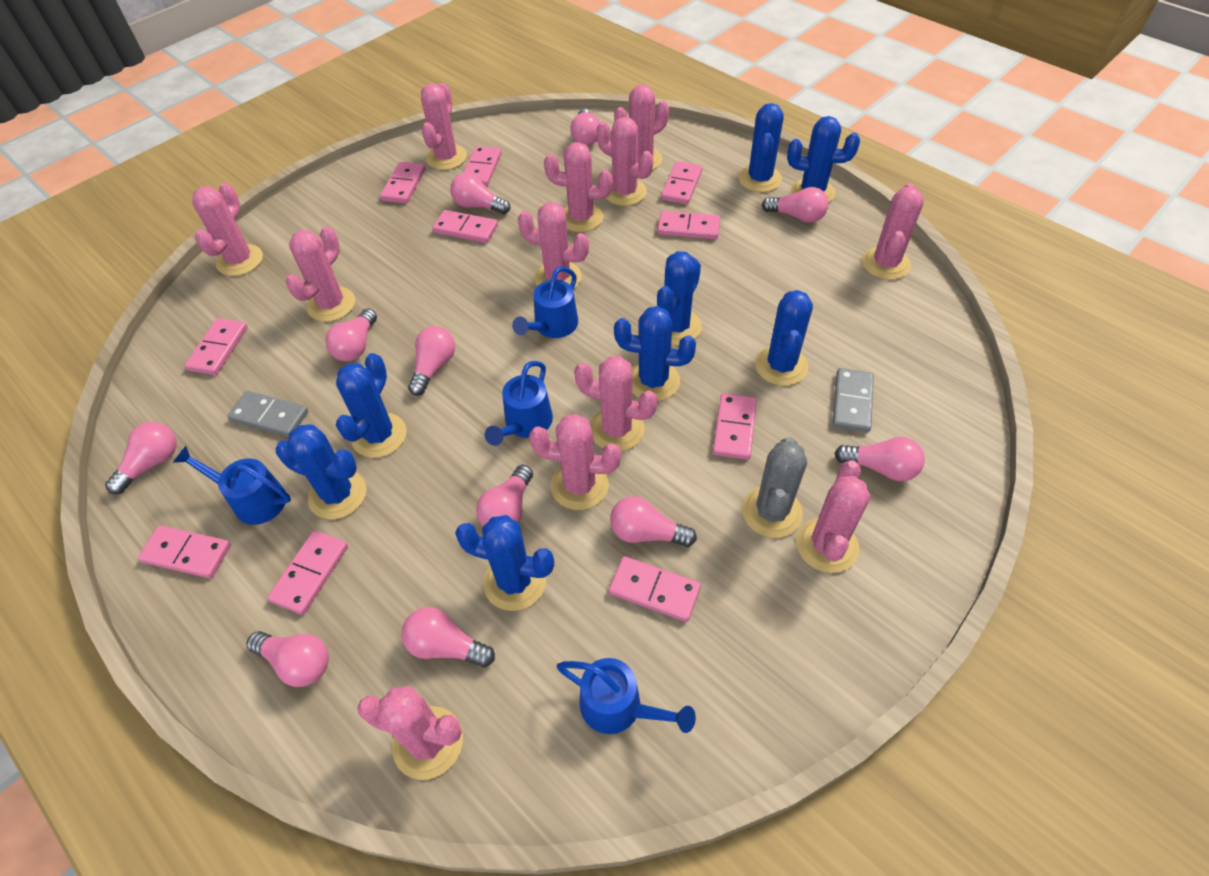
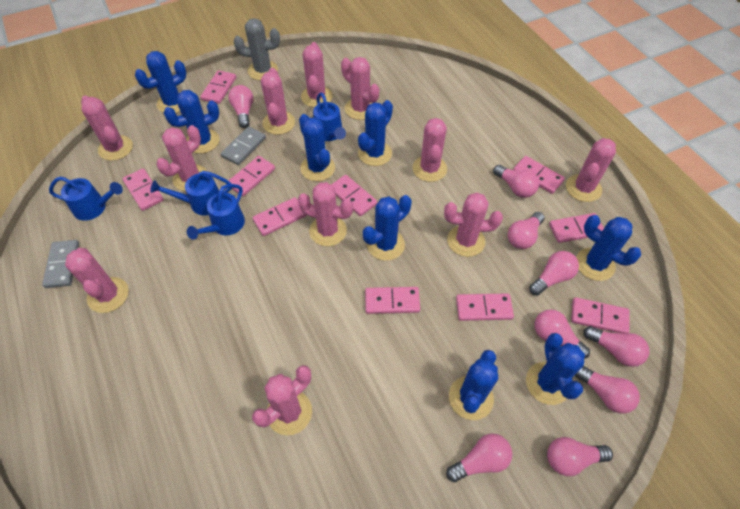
pink cactus: [192,183,263,276] [286,226,355,322] [357,686,463,780] [421,83,467,170] [518,202,589,288] [529,414,621,510] [544,142,613,232] [574,356,658,451] [597,117,653,206] [614,85,669,170] [796,460,870,573] [862,183,924,280] = 12 -> [65,248,129,313] [81,95,133,161] [156,125,207,192] [252,365,312,435] [261,68,295,135] [298,182,353,246] [301,42,333,107] [341,57,379,120] [412,118,447,182] [444,193,503,257] [566,138,616,202] = 11
pink light bulb: [105,422,177,494] [246,631,329,687] [325,309,377,361] [402,607,495,668] [408,326,455,396] [450,173,510,214] [476,465,533,526] [570,109,600,146] [610,496,697,547] [762,187,829,223] [834,437,925,481] = 11 -> [228,85,253,128] [446,433,512,482] [493,165,539,198] [508,212,544,249] [529,251,579,296] [534,309,590,359] [547,437,613,476] [575,365,640,413] [584,326,649,367] = 9

